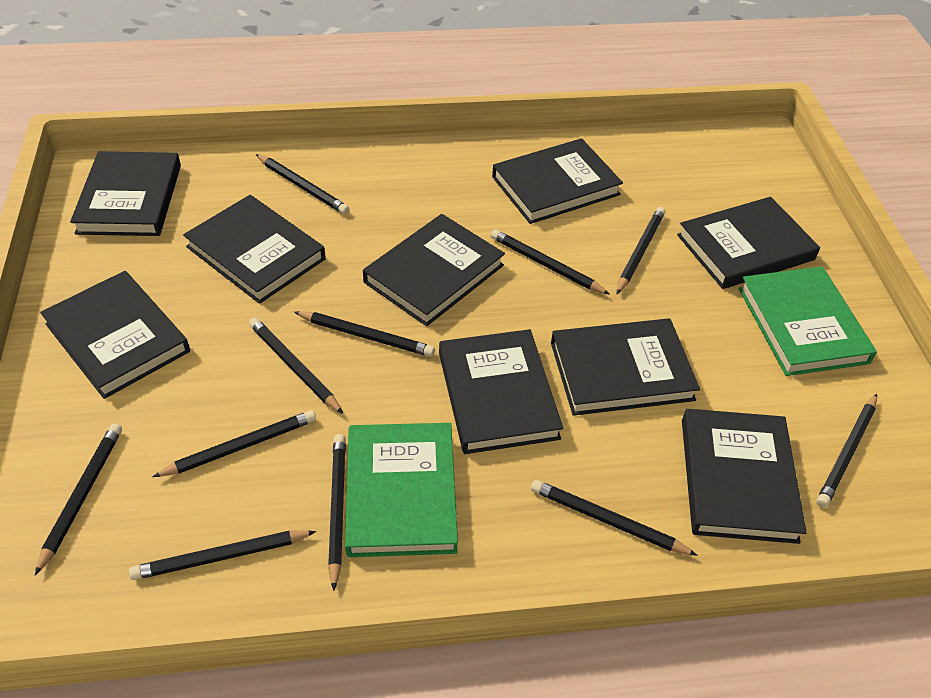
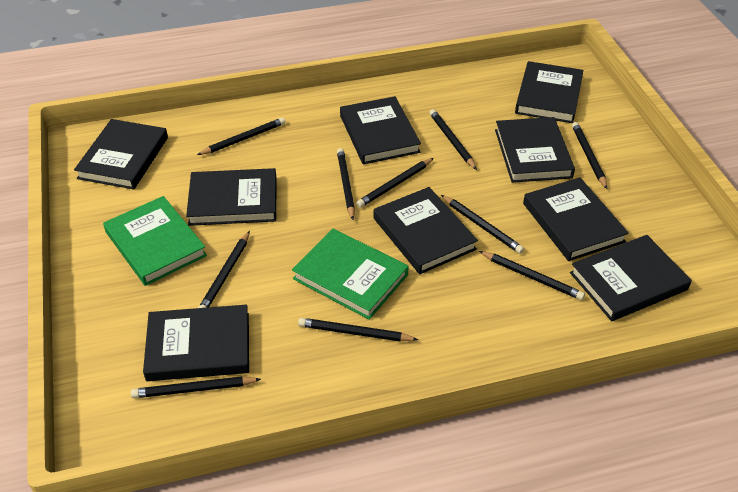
black pencil: [35,423,122,575] [129,531,316,580] [152,410,316,477] [249,317,344,414] [256,154,349,214] [294,311,435,357] [328,434,346,591] [491,229,610,295] [531,480,698,556] [617,207,665,294] [816,394,877,508] = 11 -> [131,376,261,398] [197,117,286,155] [198,231,250,308] [298,318,419,342] [337,148,355,220] [356,158,434,208] [429,109,477,170] [441,195,524,254] [479,251,585,300] [572,122,607,189] = 10

